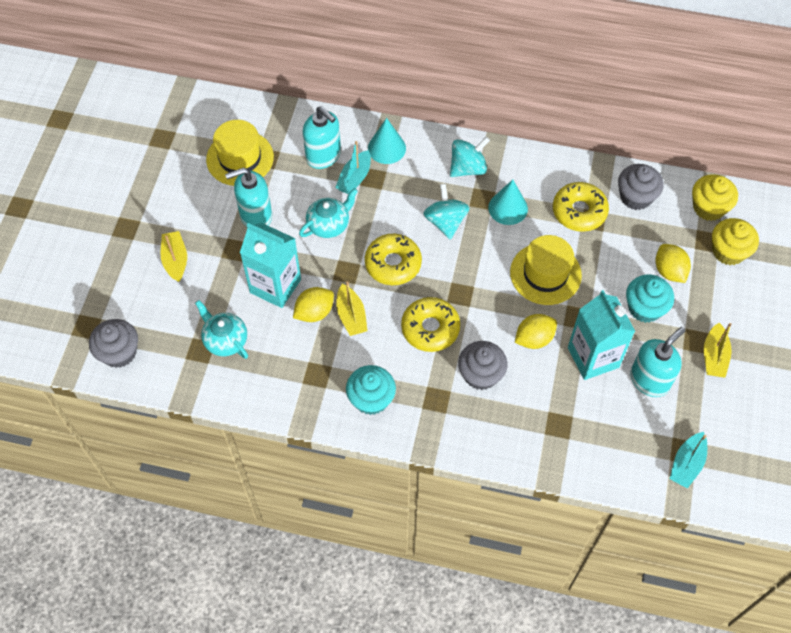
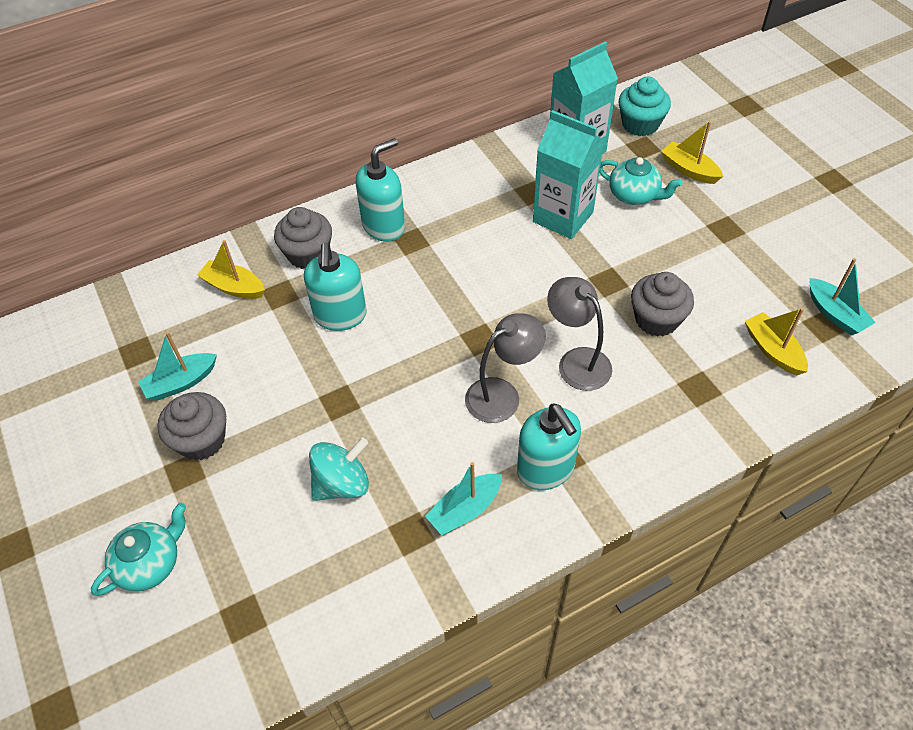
grey lamp: none = 0 -> [465,313,546,423] [547,277,612,391] = 2
turquoise boat: [335,141,371,194] [670,432,707,488] = 2 -> [138,332,217,401] [425,462,502,535] [810,258,876,335] = 3
turquoise cone: [368,118,406,164] [488,179,528,225] = 2 -> none = 0
turquoise cupcake: [346,365,396,415] [626,275,674,323] = 2 -> [619,77,671,137] = 1
turquoise spinning top: [423,184,470,240] [450,136,490,177] = 2 -> [309,437,369,501] = 1
yellow cupcake: [692,174,738,221] [712,218,759,265] = 2 -> none = 0
yellow donut: [365,234,422,285] [401,297,460,352] [553,182,609,232] = 3 -> none = 0
yellow hat: [206,120,274,186] [510,235,582,305] = 2 -> none = 0
yellow lemon: [293,287,334,322] [515,314,557,349] [656,244,691,283] = 3 -> none = 0

